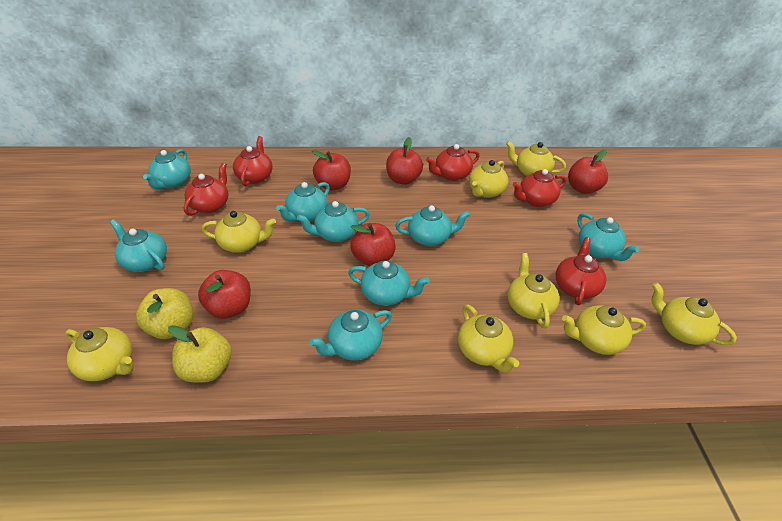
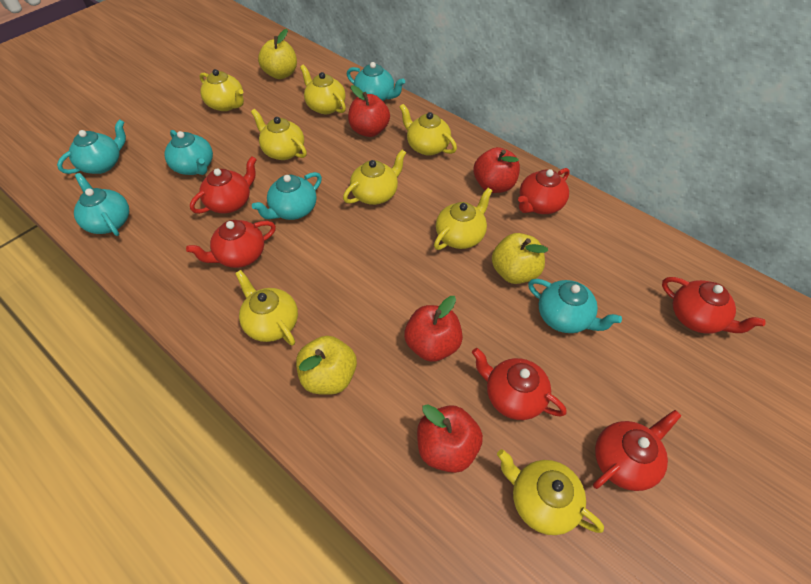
red apple: [198,270,251,319] [312,150,351,191] [350,223,396,266] [386,137,423,185] [568,150,608,194] = 5 -> [348,85,390,137] [404,296,463,362] [417,404,483,473] [474,147,520,193] = 4
red teapot: [184,163,228,216] [233,136,273,186] [426,144,480,181] [513,169,566,207] [556,237,606,305] = 5 -> [186,220,276,268] [190,156,257,214] [472,348,567,420] [518,168,570,214] [593,410,681,491] [662,277,766,334] = 6
turquoise teapot: [110,219,167,272] [143,149,191,189] [276,182,330,222] [297,201,370,242] [310,310,392,360] [348,260,429,306] [395,205,470,246] [577,213,639,261] = 8 -> [57,119,126,174] [74,173,129,236] [164,130,213,175] [252,172,322,220] [347,62,405,101] [528,279,622,333] = 6
yellow apple: [136,288,193,339] [168,325,232,383] = 2 -> [258,29,297,79] [296,336,357,395] [492,233,548,284] = 3

